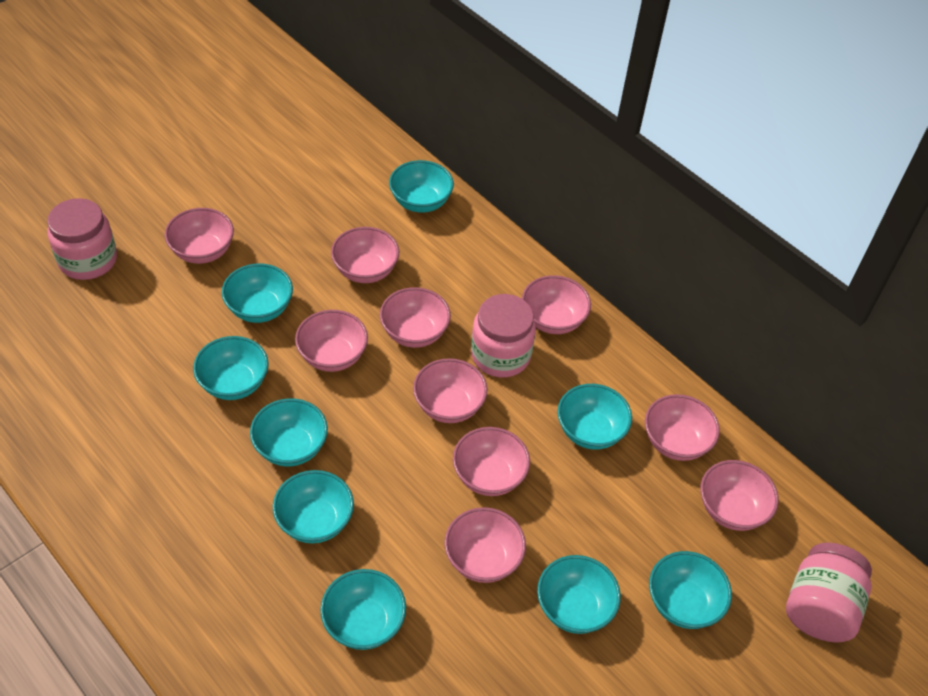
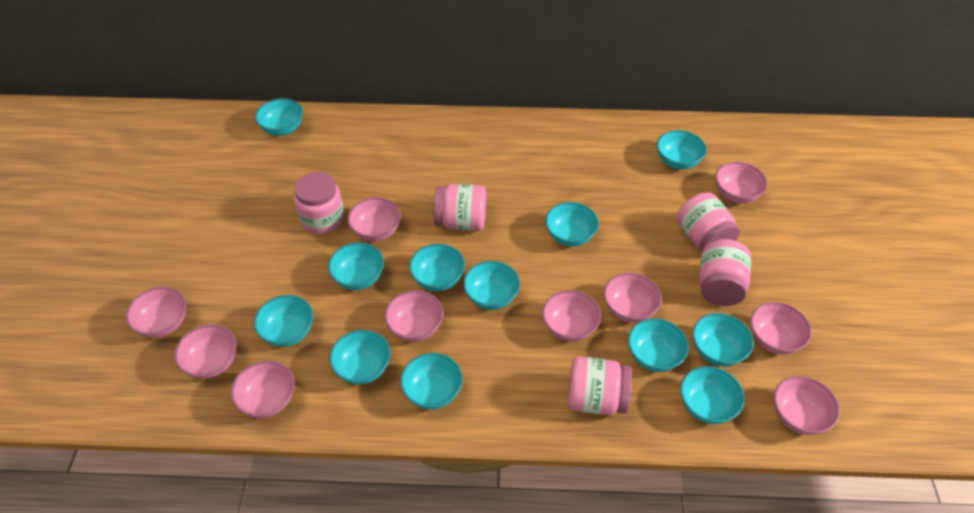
pink jar: [47,198,117,280] [471,294,536,377] [786,543,872,642] = 3 -> [294,172,344,234] [434,184,486,231] [568,356,632,415] [677,192,740,250] [699,239,751,306] = 5
turquoise bowl: [193,336,268,400] [222,264,293,323] [250,398,328,467] [273,470,354,543] [320,569,406,650] [389,160,454,213] [537,555,621,634] [557,384,632,450] [649,551,732,629] = 9 -> [253,295,313,347] [255,98,303,136] [328,242,384,290] [329,330,390,384] [400,353,463,409] [409,244,465,291] [463,261,520,310] [545,202,599,247] [628,318,689,372] [657,130,706,170] [680,366,744,424] [692,313,753,366] = 12

